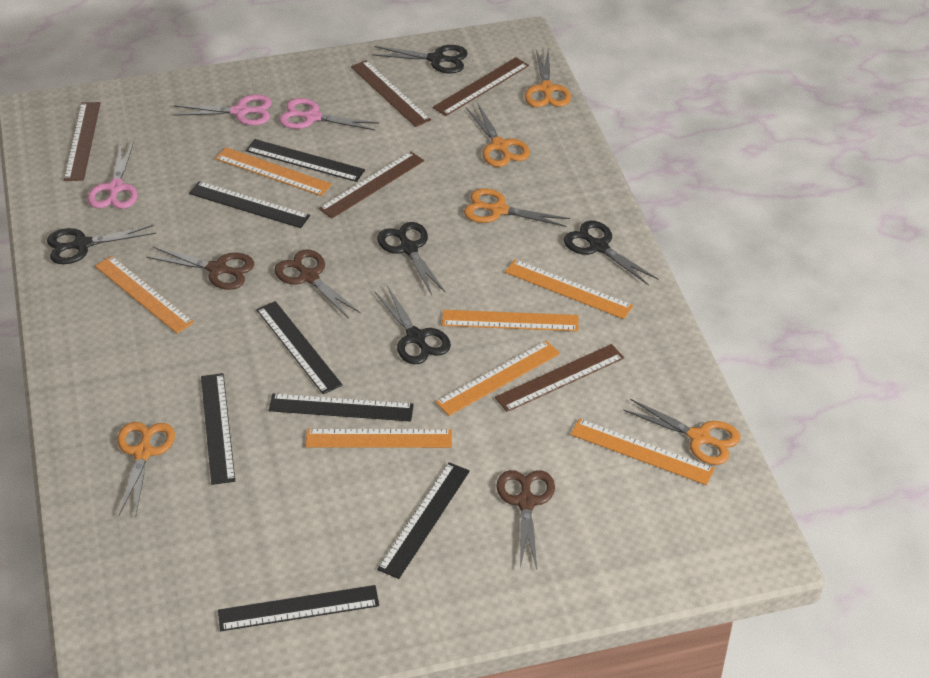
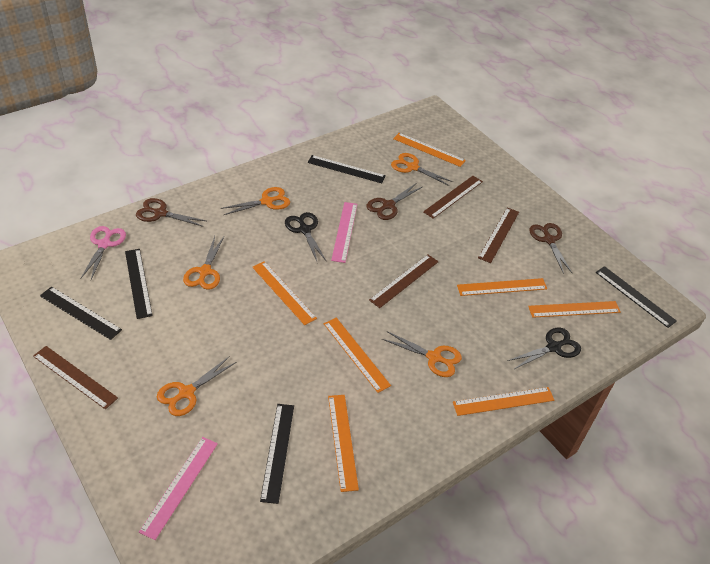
black ruler: [189,181,310,228] [201,373,235,485] [218,585,379,631] [246,139,365,182] [256,301,343,394] [269,394,414,421] [377,462,470,579] = 7 -> [40,286,122,340] [125,249,153,319] [260,404,294,504] [307,155,386,183] [596,266,677,328] = 5
black scissors: [47,225,156,264] [372,45,468,74] [374,286,451,364] [378,222,445,295] [564,221,658,285] = 5 -> [285,212,327,262] [507,328,581,370] = 2
brown ruler: [64,102,100,181] [319,151,424,218] [351,60,431,127] [433,57,529,116] [495,344,624,412] = 5 -> [33,346,118,409] [369,254,439,308] [423,176,483,219] [478,207,519,263] = 4
pink ruler: none = 0 -> [139,437,218,540] [331,202,357,263] = 2
pink scissors: [88,141,138,209] [173,95,272,125] [279,98,379,130] = 3 -> [80,226,126,280] = 1

